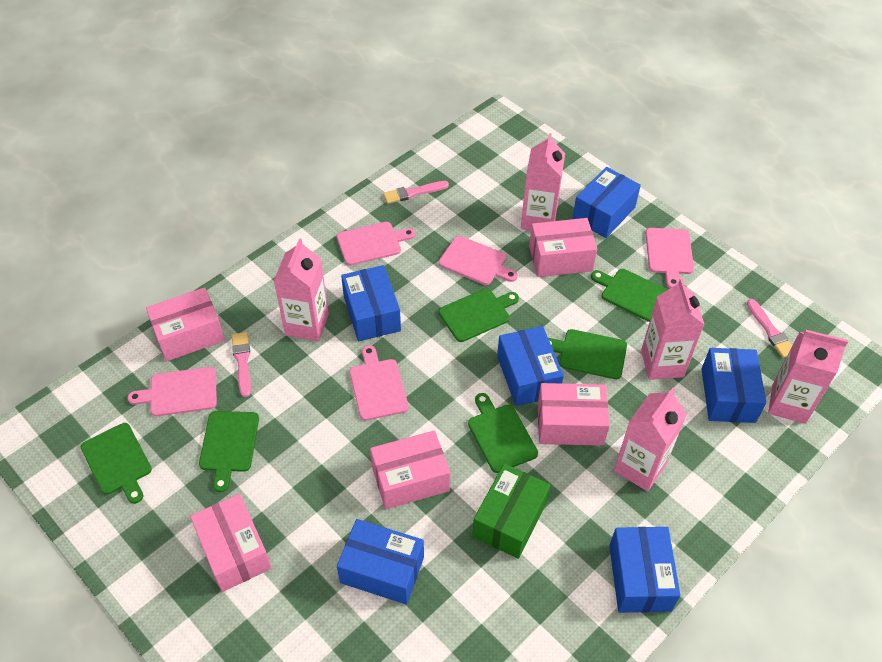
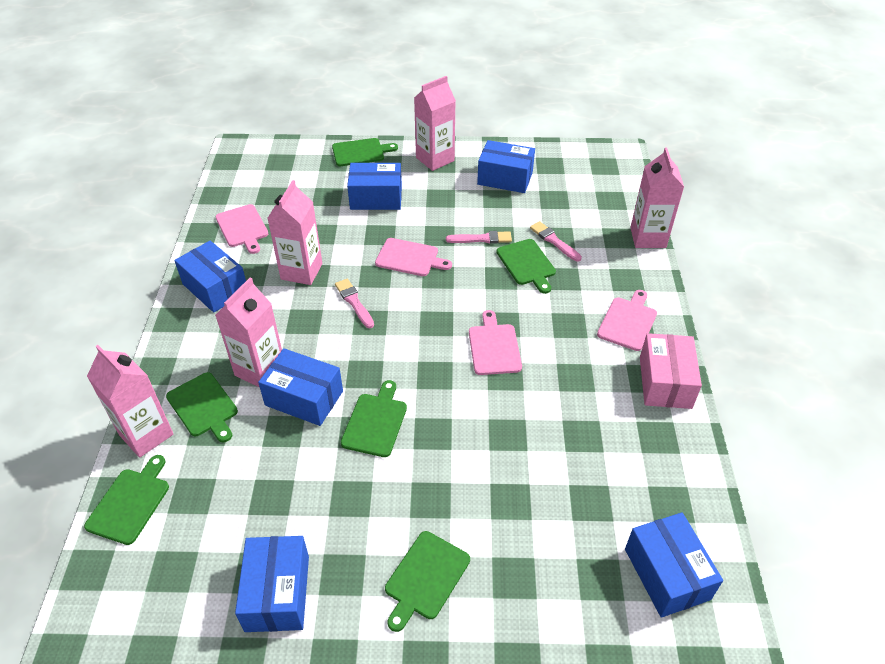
green box: [472,463,551,559] = 1 -> none = 0
pink box: [146,287,225,362] [190,494,271,592] [370,430,450,509] [529,218,597,277] [538,383,610,446] = 5 -> [640,333,702,409] = 1
pink cutting board: [128,367,217,416] [337,222,415,266] [350,345,409,421] [439,236,518,285] [646,228,694,288] = 5 -> [215,204,268,254] [375,238,452,276] [469,310,522,375] [597,290,657,351] = 4

